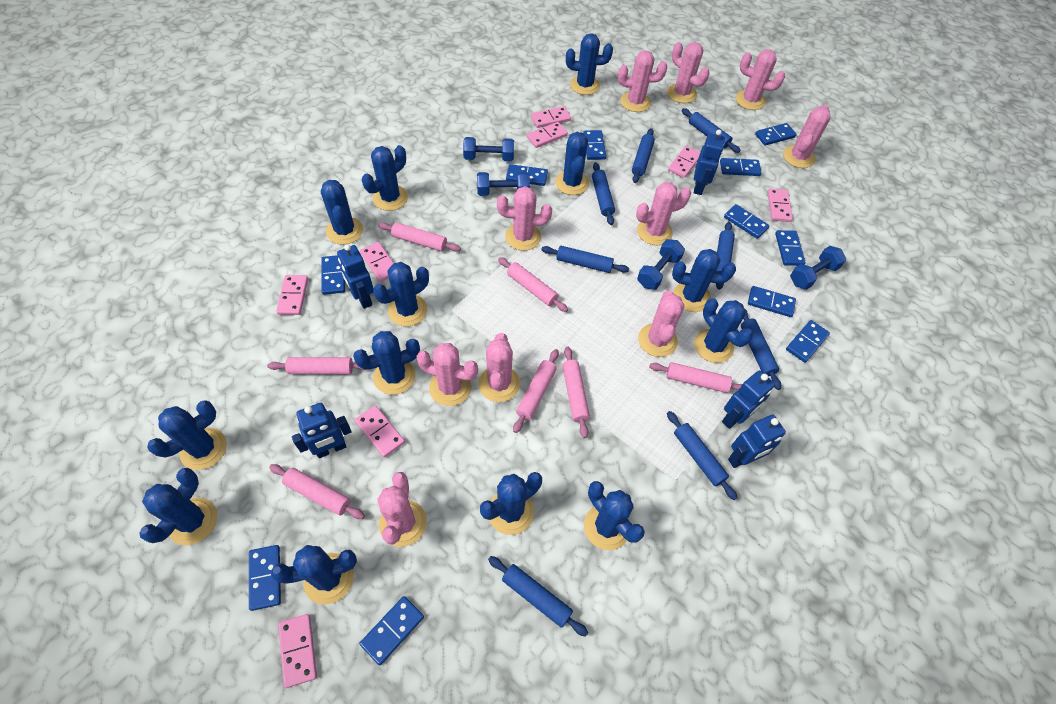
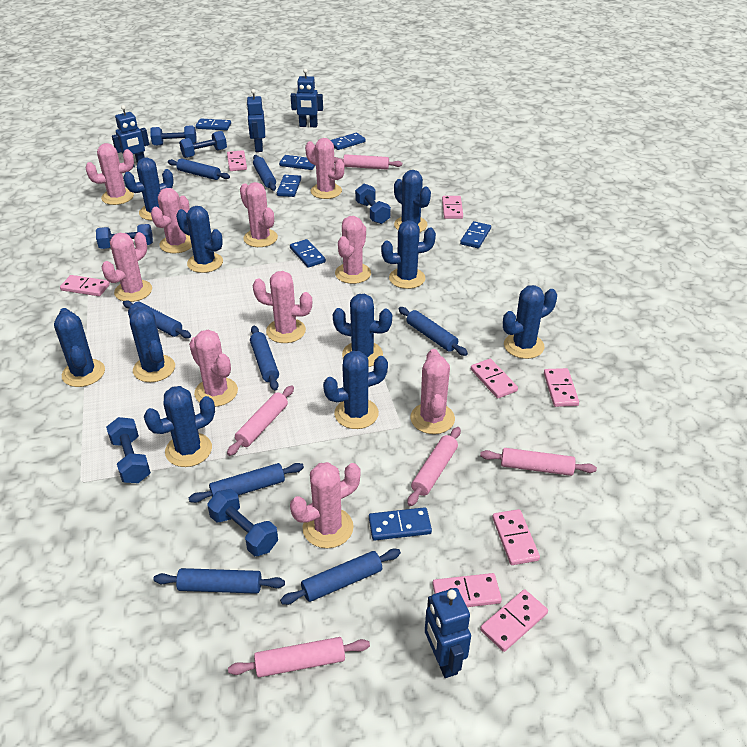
blue cactus: [139,468,217,545] [147,400,227,470] [271,545,357,605] [321,180,363,245] [353,331,420,395] [362,145,408,211] [373,262,429,326] [480,472,542,535] [555,132,589,195] [566,33,613,95] [584,481,645,550] [672,249,736,312] [694,298,753,363] = 13 -> [54,308,105,387] [123,157,174,220] [128,305,175,382] [144,386,215,467] [176,206,223,273] [323,351,388,429] [333,294,392,367] [381,220,436,289] [394,170,431,232] [503,285,557,359] = 10
blue domino: [249,545,281,611] [321,255,345,295] [359,596,424,666] [506,164,548,186] [583,130,606,160] [720,158,762,176] [724,204,769,239] [748,286,796,317] [755,123,797,146] [775,230,806,266] [786,320,830,363] = 11 -> [196,119,231,130] [277,175,301,197] [279,155,315,170] [290,239,326,268] [331,133,365,150] [369,507,432,541] [460,221,491,248] = 7
blue dumbbell: [463,137,514,161] [477,172,530,196] [637,239,685,290] [790,246,846,290] = 4 -> [96,224,153,249] [106,417,151,483] [150,126,197,146] [179,131,227,158] [207,489,278,556] [355,183,391,224] = 6
blue robot: [292,403,351,458] [337,244,373,309] [694,130,725,195] [722,371,775,429] [728,415,786,468] = 5 -> [112,105,149,167] [246,89,265,152] [290,69,323,127] [425,588,471,678] = 4
pink rolling pin: [267,357,367,374] [269,464,365,519] [378,222,461,252] [498,257,568,312] [513,349,559,433] [562,346,590,438] [649,362,742,393] = 7 -> [227,386,294,456] [228,637,370,677] [334,154,402,169] [407,427,461,506] [480,448,597,476] = 5

